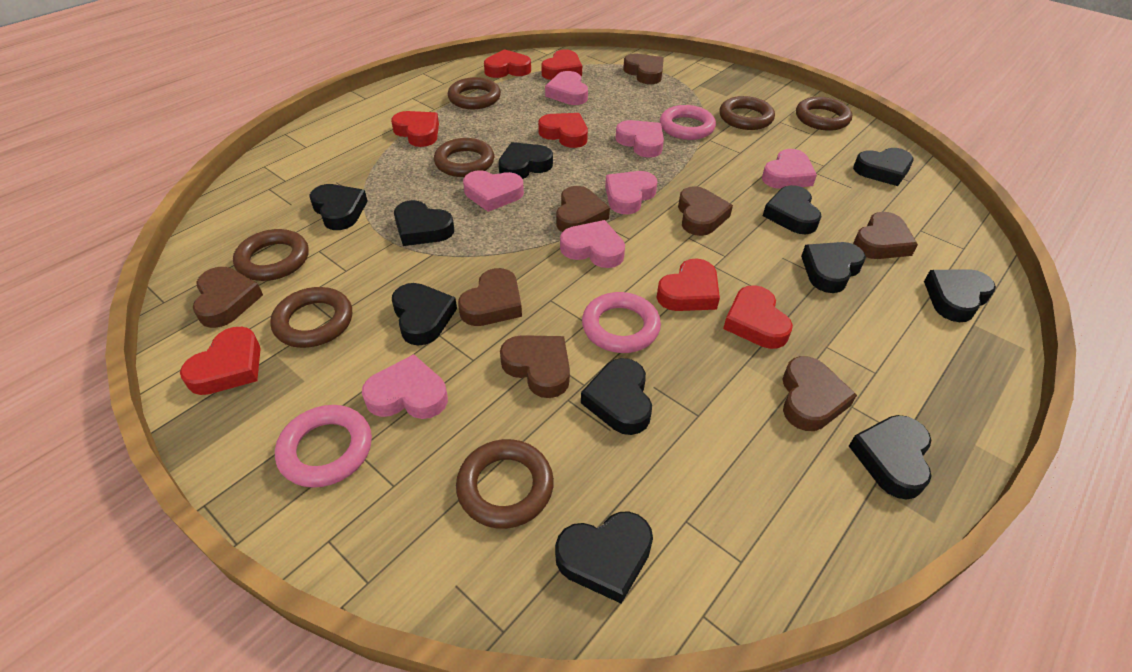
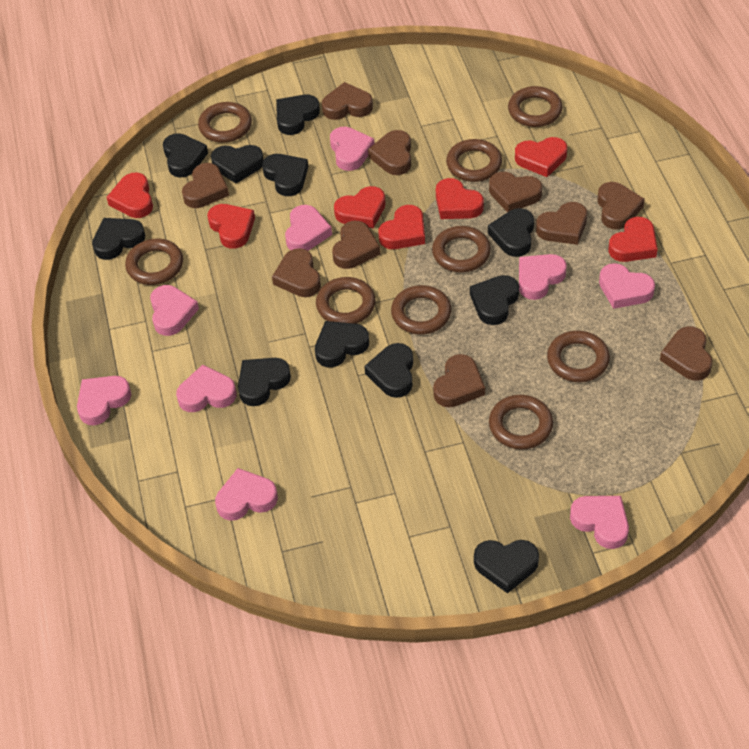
brown heart: [193,267,263,328] [458,268,522,326] [500,335,570,398] [556,186,610,232] [623,54,664,84] [678,186,733,236] [783,356,857,431] [853,212,918,259] = 8 -> [182,163,229,208] [272,248,321,297] [322,82,373,120] [332,221,380,269] [368,130,411,175] [433,354,485,407] [489,172,542,212] [536,202,587,245] [597,182,645,230] [660,326,712,381] = 10
brown ring: [233,229,309,281] [270,287,352,348] [434,138,494,177] [448,77,501,109] [456,439,554,529] [719,96,775,130] [796,97,852,131] = 7 -> [125,239,183,285] [198,102,252,143] [316,277,376,324] [391,285,451,335] [432,226,491,272] [446,139,502,182] [489,395,553,449] [508,86,563,127] [547,331,610,382] = 9
pink heart: [362,354,448,419] [463,170,524,212] [545,71,588,105] [560,220,625,268] [605,171,657,214] [616,120,664,158] [762,149,817,189] = 7 -> [77,376,131,426] [150,285,199,336] [176,365,237,412] [215,468,278,521] [285,205,332,251] [330,127,375,171] [519,254,567,300] [570,496,629,549] [599,263,655,309] = 9
pink ring: [275,405,372,488] [582,292,661,353] [660,105,716,140] = 3 -> none = 0

